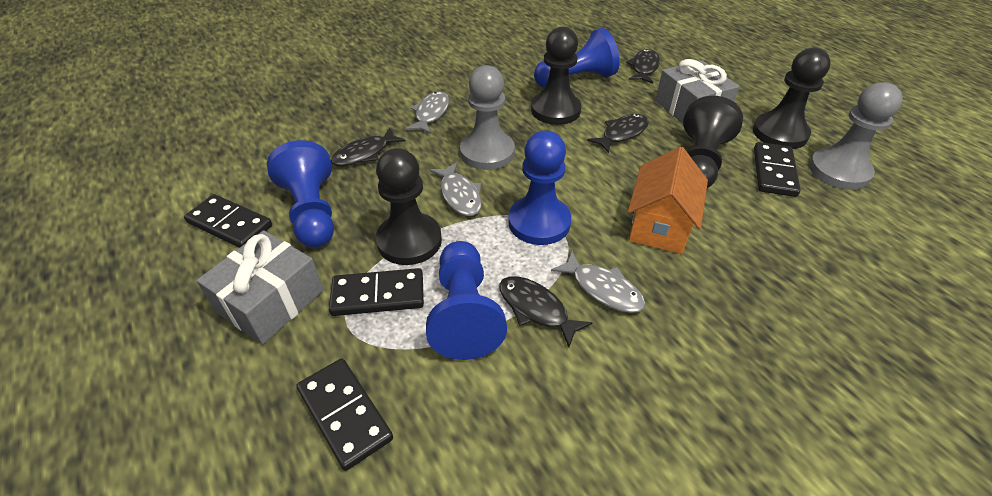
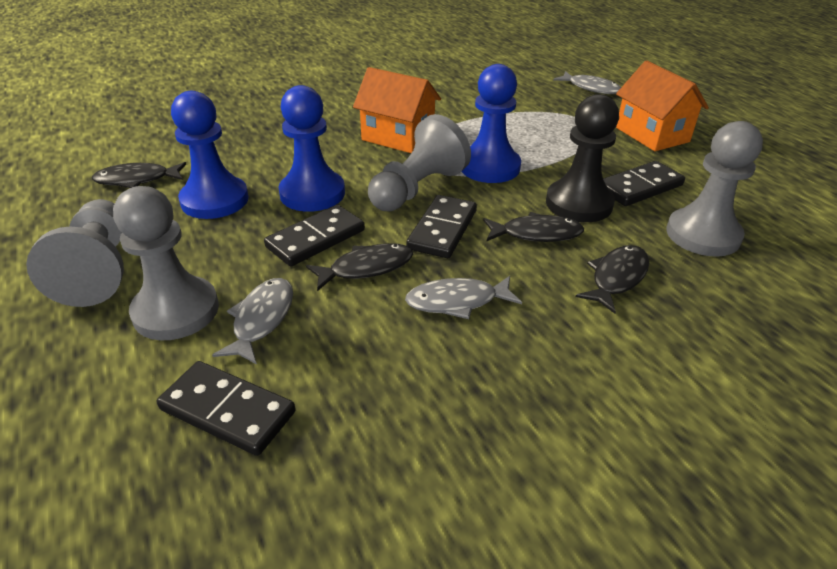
black pawn: [376,148,442,265] [531,27,581,125] [683,96,743,188] [753,48,831,149] = 4 -> [546,94,619,222] = 1
blue pawn: [267,140,334,247] [426,241,507,360] [508,131,571,245] [534,28,620,88] = 4 -> [171,91,249,219] [279,85,345,212] [461,64,521,183] = 3
grey gift: [196,230,324,344] [655,59,739,124] = 2 -> none = 0
grey pawn: [460,65,515,170] [809,82,903,190] = 2 -> [26,199,124,307] [113,186,219,340] [368,114,471,211] [666,121,763,257] = 4
orange house: [628,147,708,254] = 1 -> [353,67,441,153] [616,61,709,151] = 2

